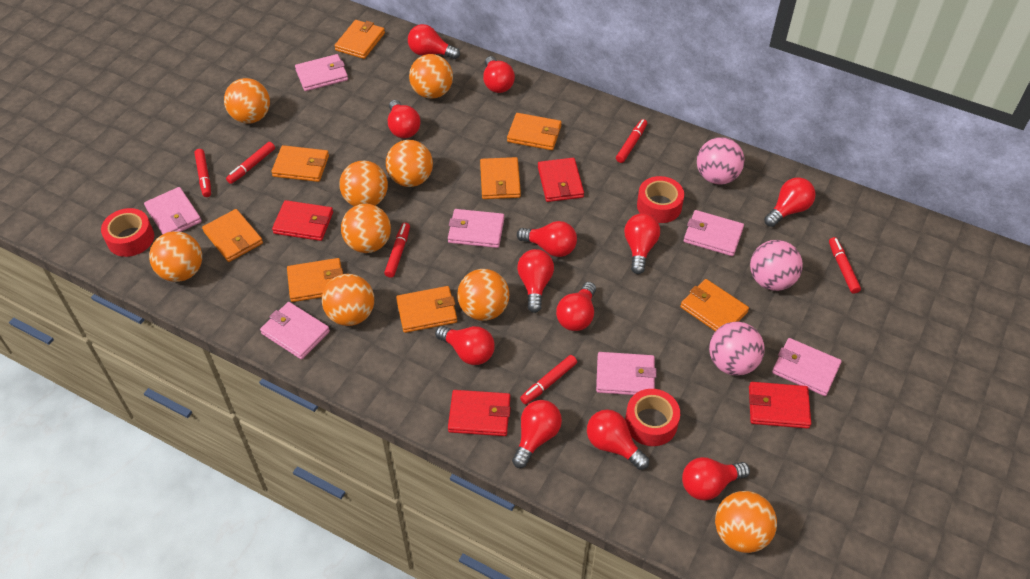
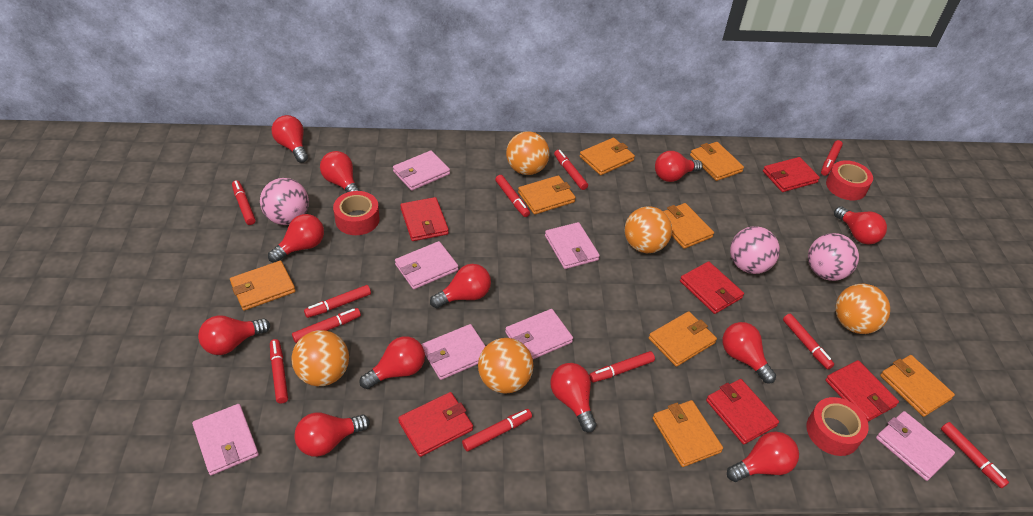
orange ball: [149,231,202,282] [224,78,270,124] [322,274,374,326] [339,161,388,206] [341,204,391,253] [386,140,433,187] [409,54,453,99] [457,269,509,321] [715,491,777,553] = 9 -> [291,330,349,386] [478,338,533,394] [506,131,550,175] [625,206,672,253] [835,284,890,334] = 5
red marker: [194,149,211,197] [226,142,275,184] [384,223,410,278] [520,355,577,405] [616,119,647,163] [829,237,861,293] = 6 -> [232,180,256,225] [270,339,288,404] [292,308,361,343] [304,285,371,318] [462,409,532,451] [495,175,530,217] [554,150,588,190] [589,351,655,382] [783,314,834,369] [821,140,843,176] [941,422,1009,488] = 11
red wallet: [272,200,333,241] [448,390,511,436] [538,158,584,202] [749,382,811,429] = 4 -> [398,392,473,457] [400,197,449,241] [680,261,744,314] [706,379,779,444] [763,157,820,192] [825,360,899,422] = 6

